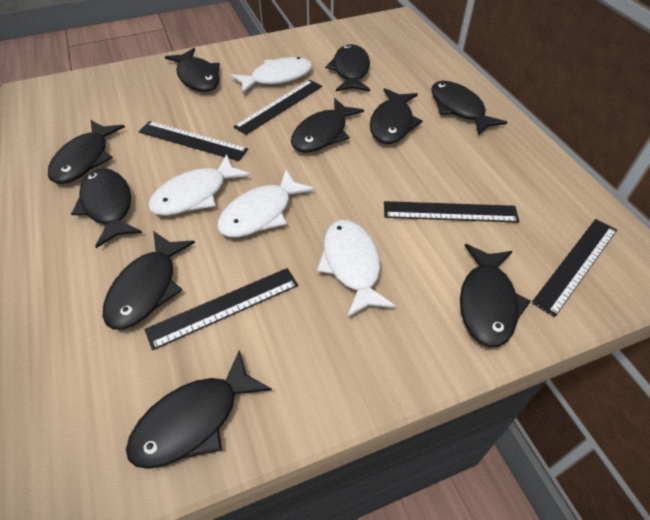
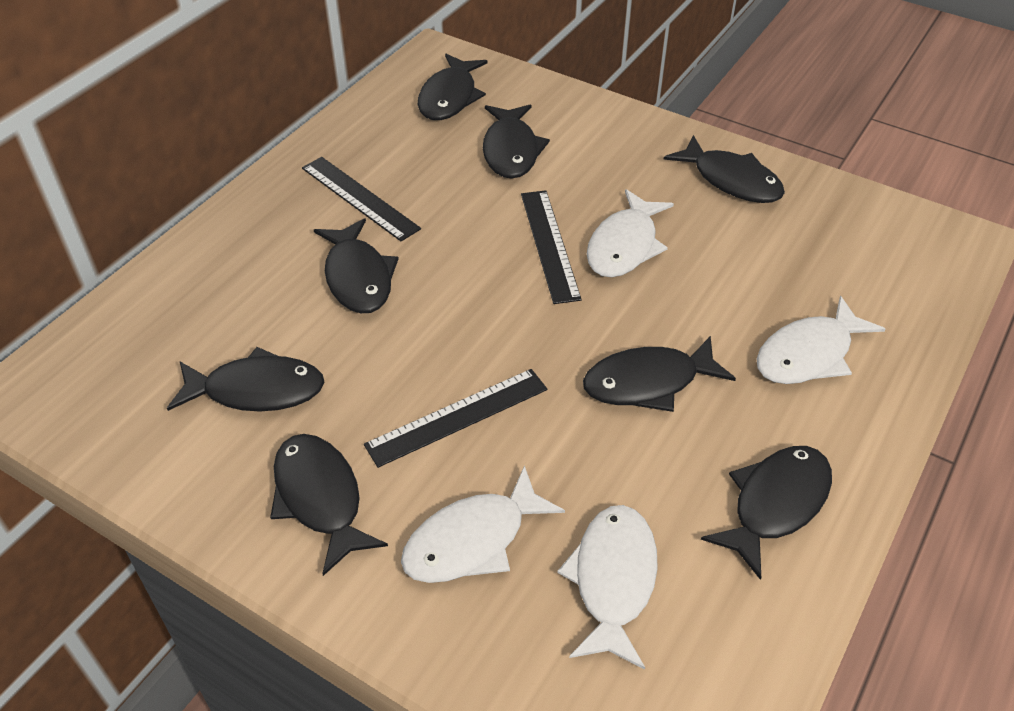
black fish: [48,120,125,184] [71,168,142,248] [103,231,195,330] [126,350,272,469] [165,48,220,92] [291,98,364,152] [325,44,370,92] [370,88,423,144] [431,81,507,135] [460,244,531,347] = 10 -> [167,347,325,412] [270,434,388,576] [314,218,399,313] [418,54,488,120] [483,105,550,179] [583,336,736,412] [664,135,785,203] [701,446,832,580] = 8
black ruler: [139,121,248,161] [144,268,298,350] [233,80,322,135] [384,201,519,223] [531,219,617,317] = 5 -> [302,157,421,241] [364,369,547,468] [521,190,582,304] = 3

